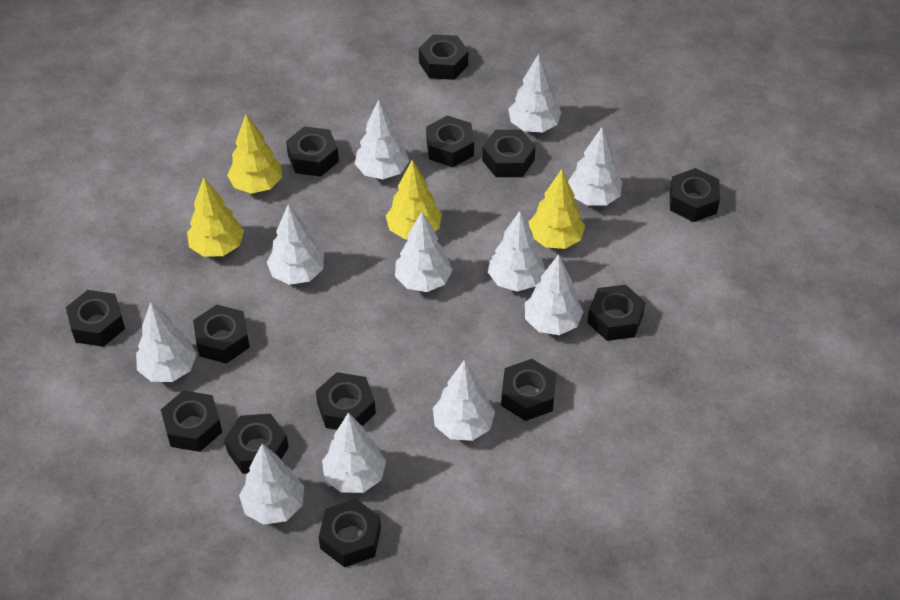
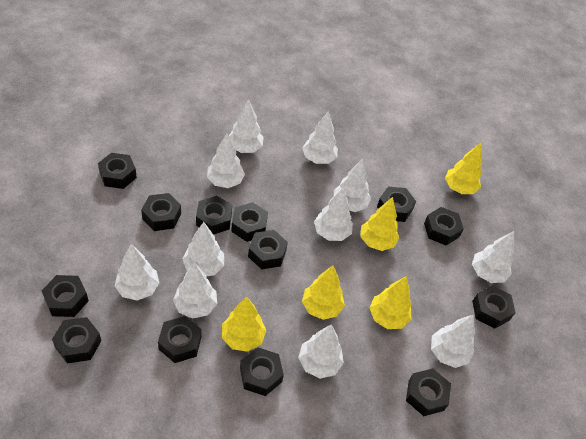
yellow tree: [187,177,244,257] [227,114,282,194] [386,160,442,239] [529,169,585,249] = 4 -> [222,297,266,352] [302,265,345,320] [360,197,399,251] [370,276,412,329] [445,143,482,194] = 5

